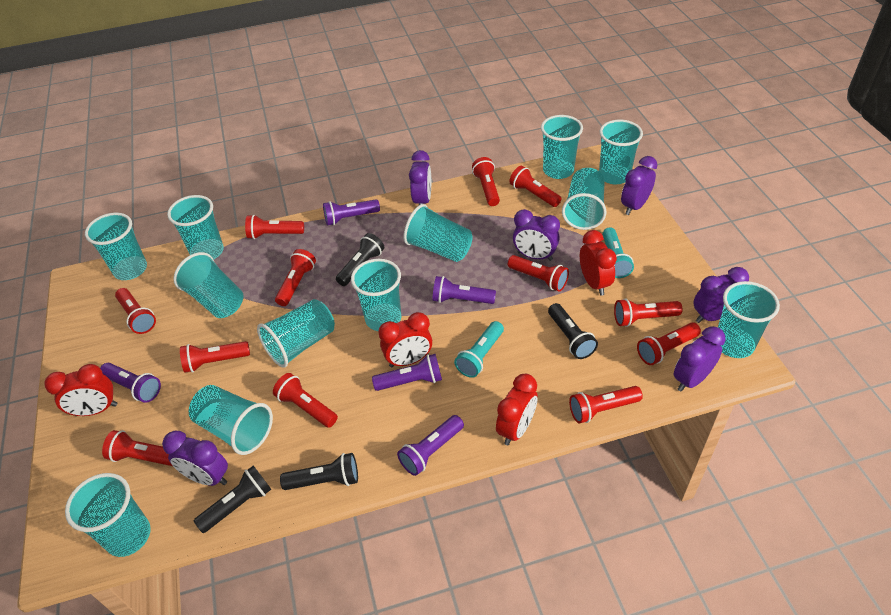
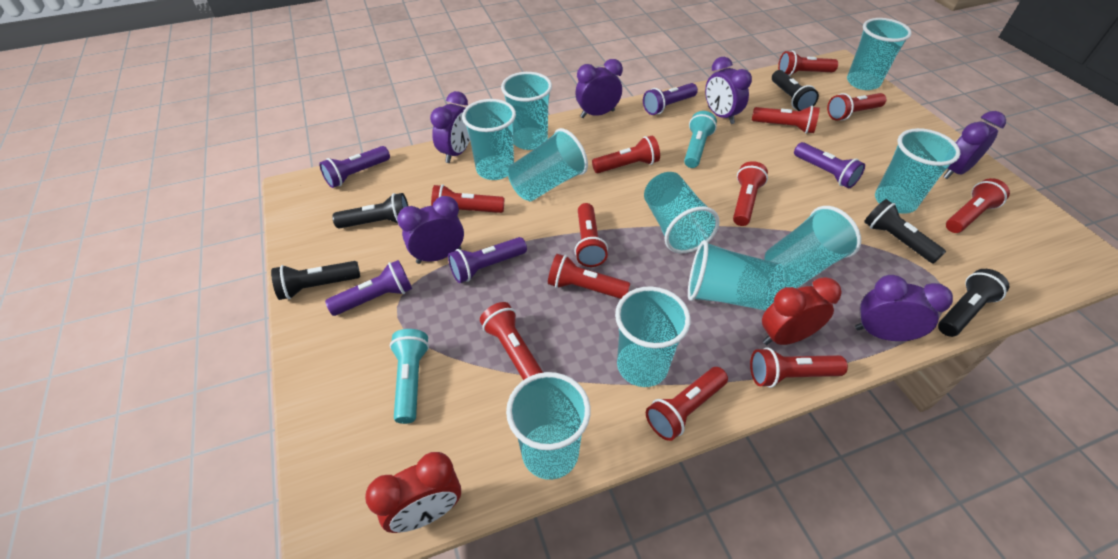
black flashlight: [194,466,271,533] [280,453,358,490] [336,233,384,286] [548,303,598,359] = 4 -> [271,261,360,300] [332,193,408,228] [772,70,819,111] [864,199,946,264] [938,269,1009,337] = 5
red clock: [45,364,117,416] [378,312,432,367] [496,374,537,445] [580,230,617,296] = 4 -> [365,452,461,533] [762,277,842,345] = 2
turquoise cup: [65,473,151,557] [85,213,147,280] [167,195,224,260] [173,252,243,318] [189,385,273,455] [257,299,335,368] [351,259,401,331] [404,204,473,262] [541,115,583,179] [562,168,607,230] [599,120,643,185] [718,281,780,358] = 12 -> [462,99,516,180] [501,72,552,150] [506,372,591,480] [508,128,588,201] [615,286,691,387] [644,172,719,253] [688,240,786,310] [765,206,861,288] [847,18,912,90] [875,128,961,214] = 10

